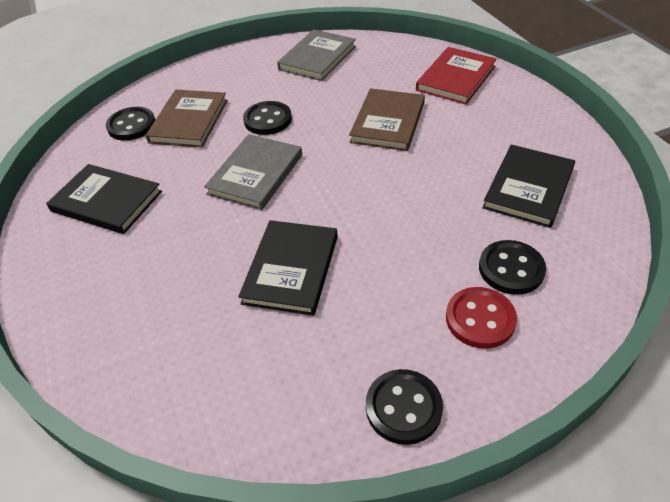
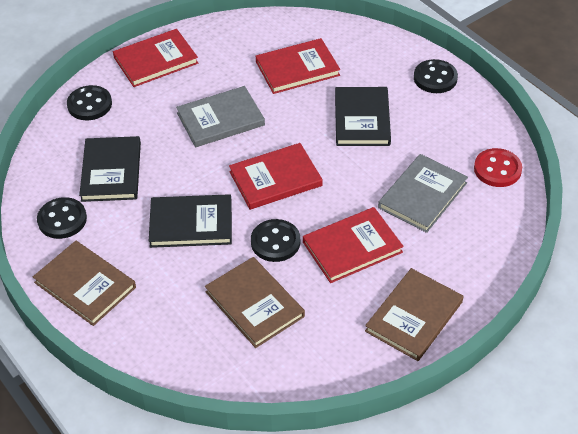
brown book: [146,90,228,148] [349,88,425,151] = 2 -> [33,241,136,326] [205,257,305,348] [365,268,463,361] = 3
red book: [416,47,497,105] = 1 -> [113,29,198,87] [229,143,323,210] [256,38,340,94] [303,207,404,283] = 4

